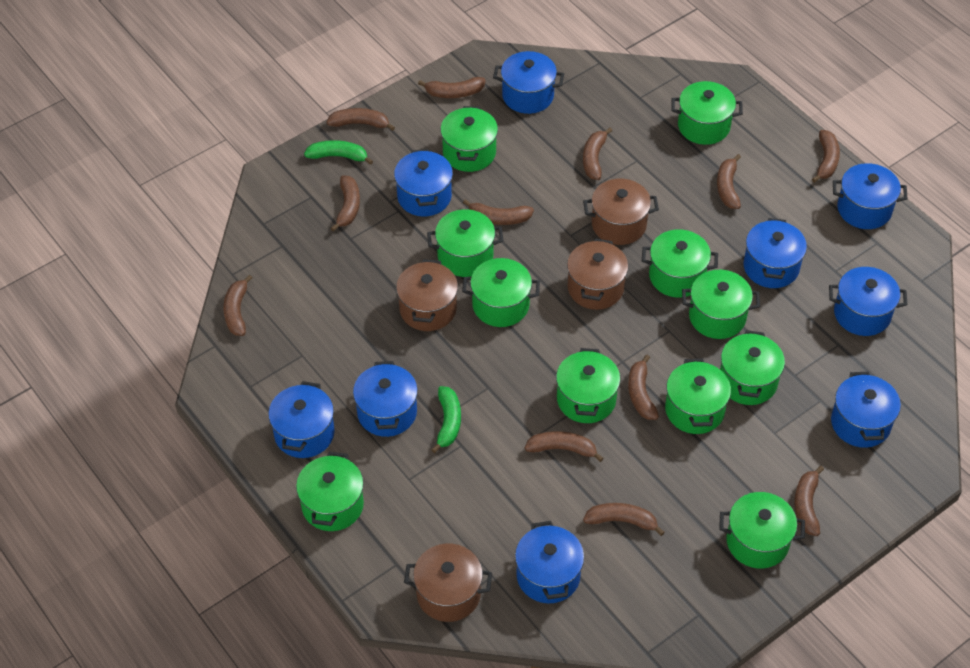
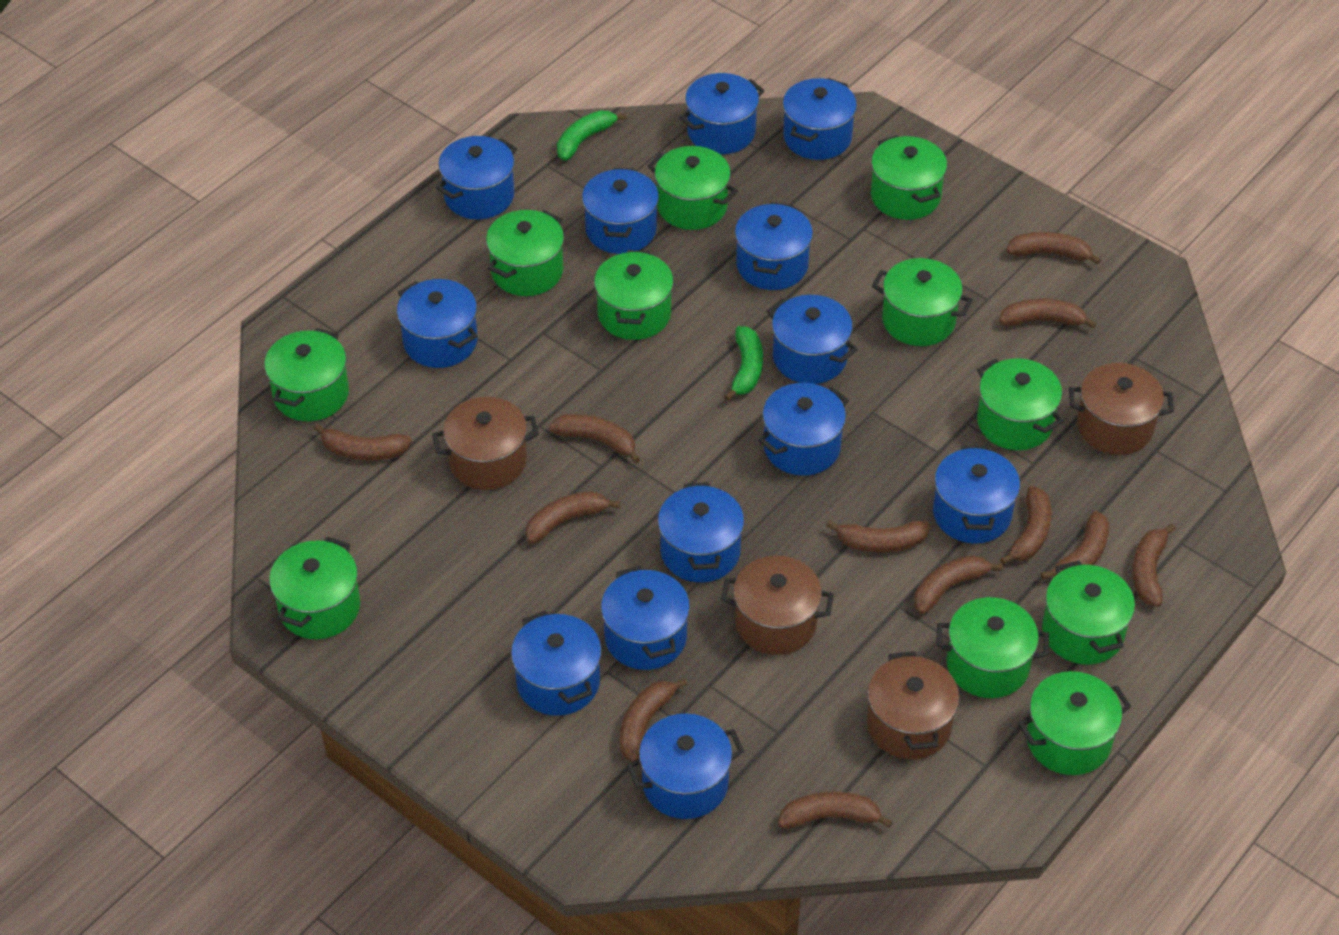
blue pot: [268,381,335,458] [353,361,418,437] [394,149,453,217] [493,51,564,114] [515,521,584,603] [743,218,807,288] [829,267,908,336] [831,371,901,448] [833,163,908,229] = 9 -> [397,279,478,368] [436,136,517,219] [511,610,602,716] [582,168,659,254] [601,566,690,670] [627,713,744,819] [658,482,744,582] [679,73,764,154] [735,202,813,290] [758,383,849,476] [767,295,858,384] [783,78,857,160] [933,445,1020,544] = 13

